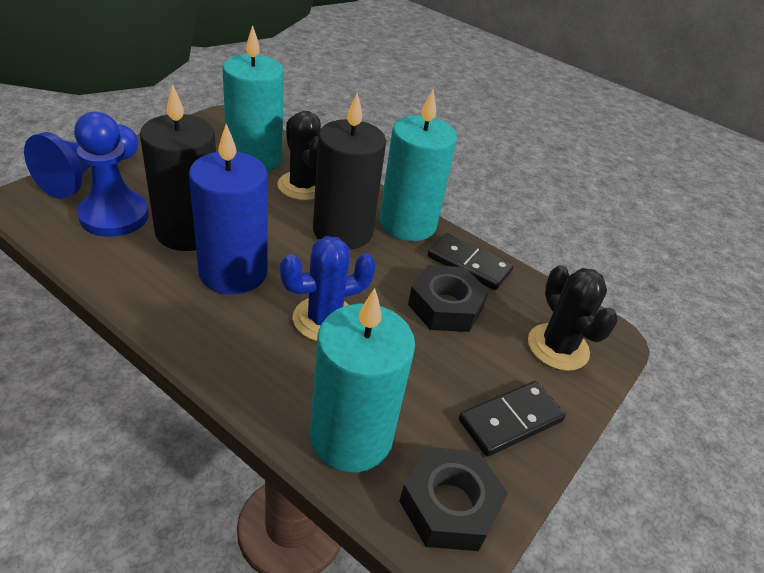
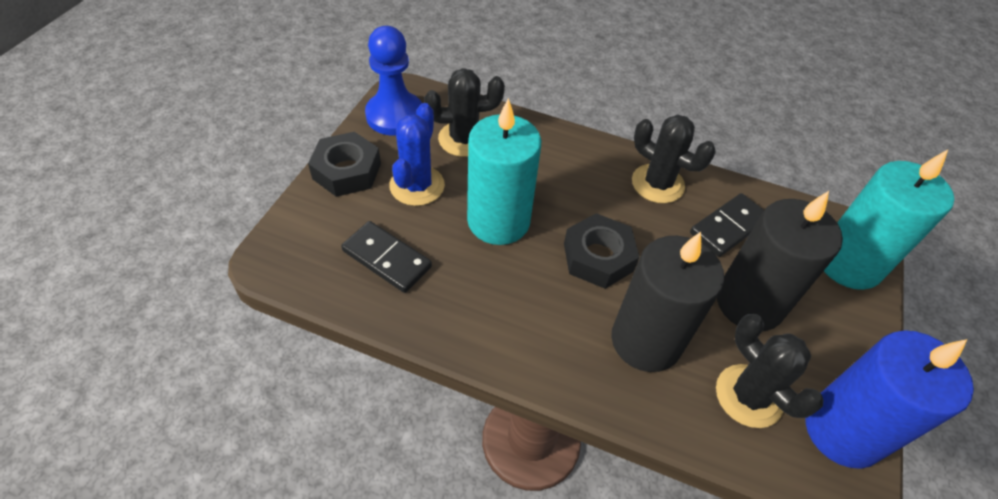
black cactus: [277,111,321,201] [528,265,618,371] = 2 -> [424,68,505,157] [632,114,716,203] [716,314,823,428] = 3
blue pawn: [24,124,138,199] [74,112,149,237] = 2 -> [365,26,422,136] = 1
turquoise candle: [222,25,284,172] [310,288,415,472] [379,89,457,241] = 3 -> [467,98,541,245] [824,150,954,290] = 2

